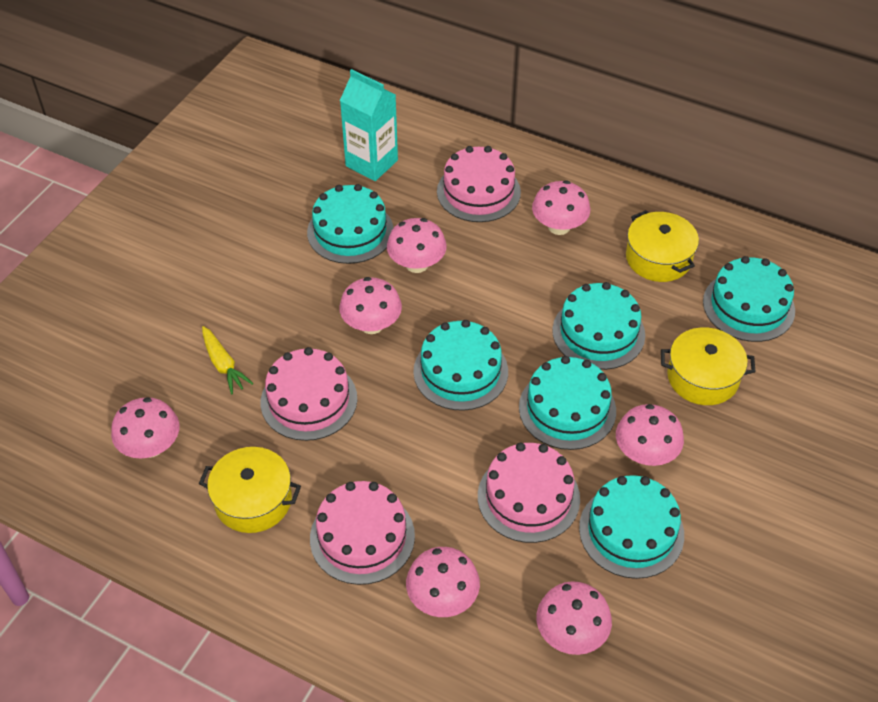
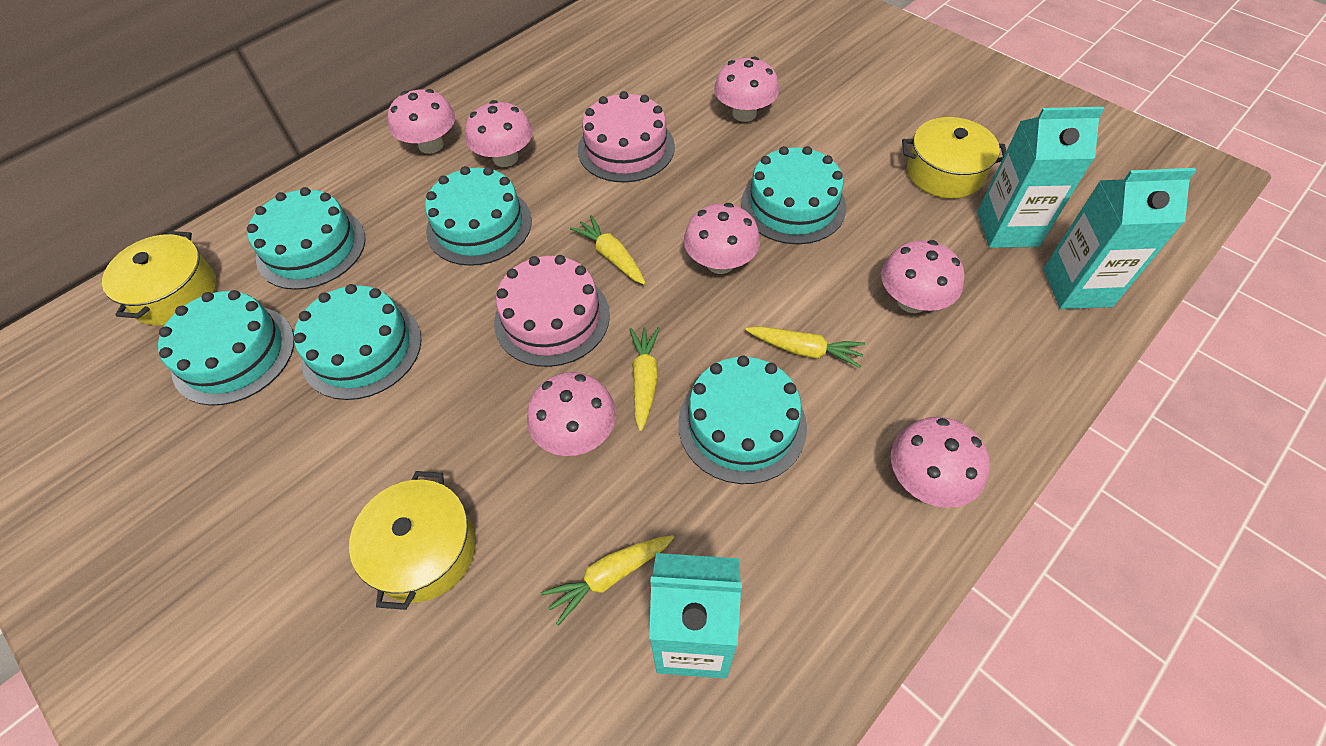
pink cake: [261,347,357,441] [310,481,415,585] [437,146,521,222] [478,442,580,543] = 4 -> [494,255,610,367] [578,91,675,182] = 2
turquoise carton: [340,69,398,181] = 1 -> [649,553,742,679] [977,107,1104,248] [1043,168,1197,309] = 3
yellow carrot: [202,326,253,394] = 1 -> [541,535,674,625] [570,215,646,285] [629,327,660,431] [746,326,865,368] = 4

